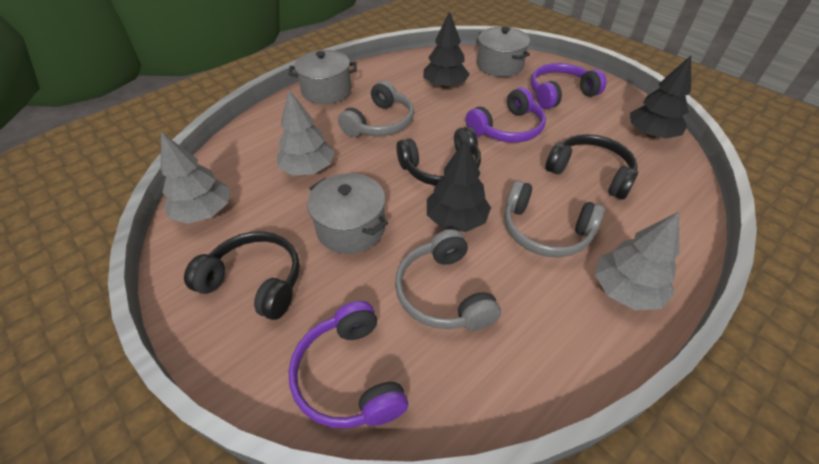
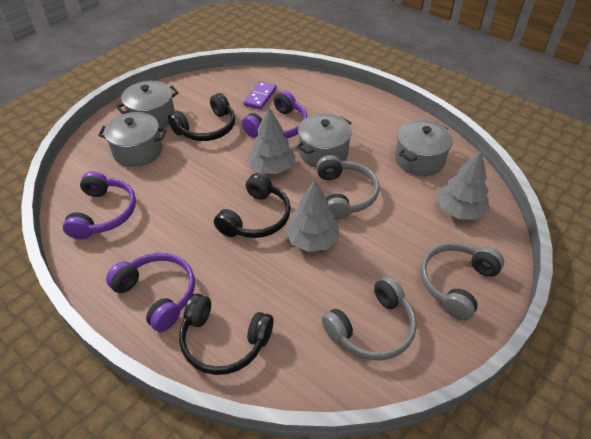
black tree: [423,11,470,89] [427,139,491,232] [630,56,691,138] = 3 -> none = 0
grey pot: [288,50,357,104] [307,173,388,254] [477,27,530,77] = 3 -> [98,112,167,167] [116,81,179,129] [297,114,352,168] [395,120,453,176] = 4
purple domino: none = 0 -> [244,82,277,110] = 1

